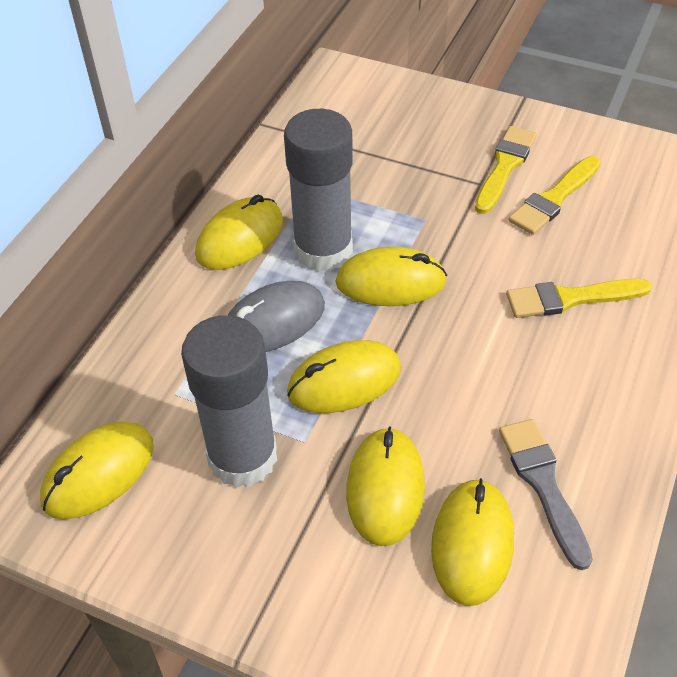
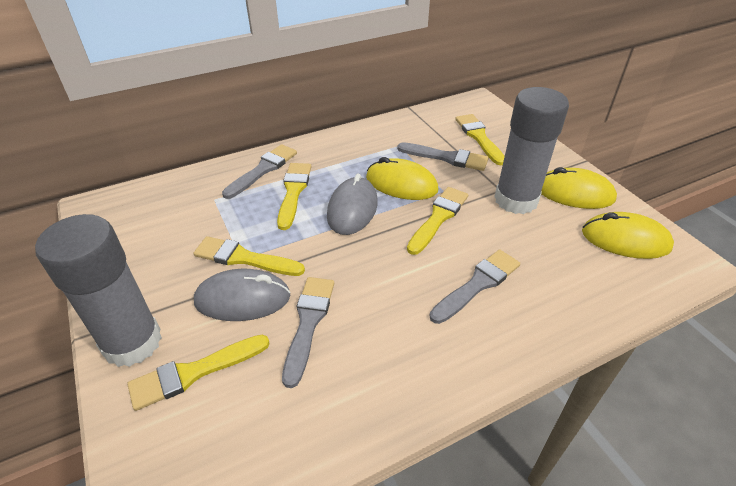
grey brush: [499,419,593,570] = 1 -> [222,144,297,199] [282,277,334,388] [397,142,488,171] [430,249,520,324] = 4
grey mouse: [228,281,325,352] = 1 -> [194,269,290,321] [327,174,378,235] = 2
yellow brush: [475,126,537,214] [506,279,652,318] [509,156,601,235] = 3 -> [127,335,270,411] [194,236,305,276] [277,163,311,230] [407,187,468,255] [455,114,505,166] = 5
yellow mouse: [40,422,154,520] [195,195,283,270] [287,340,401,413] [335,246,447,306] [346,426,425,546] [431,478,514,606] = 6 -> [366,157,439,200] [541,167,617,209] [582,212,674,259] = 3

